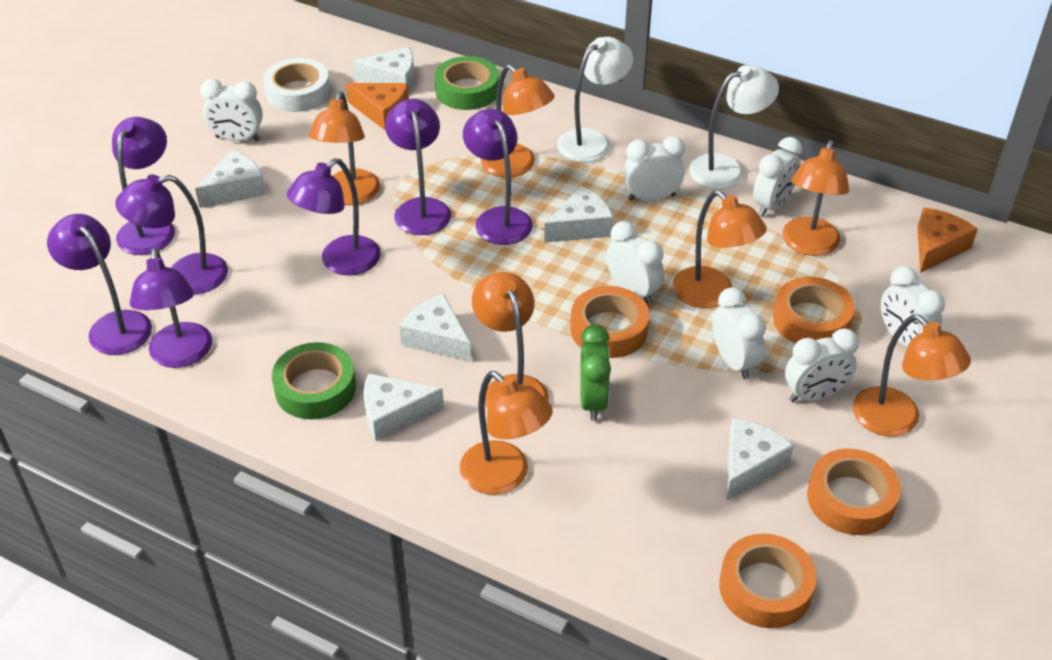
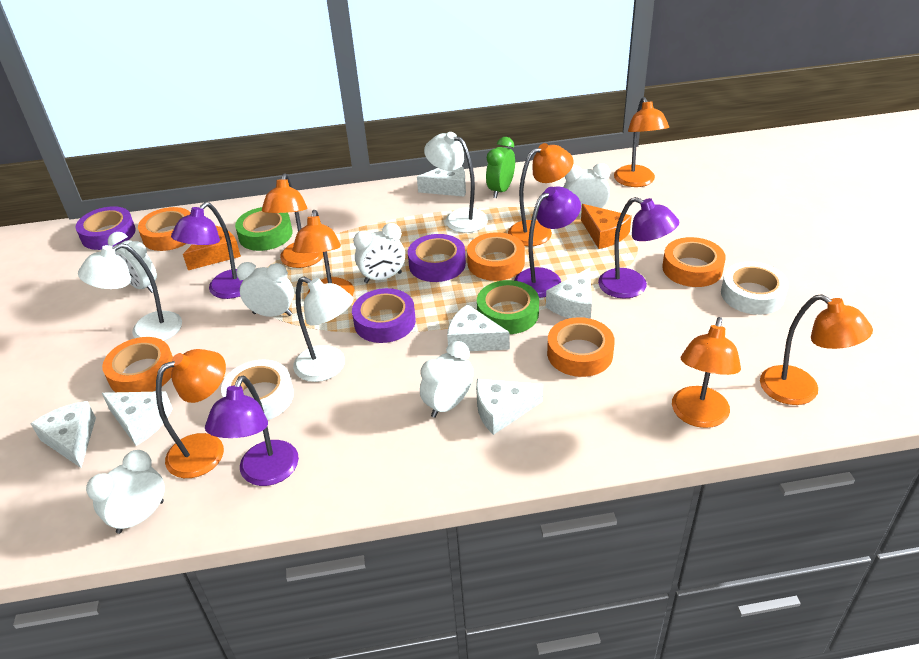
orange tape: [570,286,650,358] [719,534,816,628] [773,277,855,344] [807,449,901,535] = 4 -> [102,337,173,392] [138,207,191,251] [467,232,525,281] [547,317,615,377] [662,237,726,287] = 5
purple lamp: [47,214,152,355] [112,117,175,255] [115,174,228,294] [130,248,212,368] [287,158,381,276] [385,99,451,235] [463,109,533,245] = 7 -> [171,202,243,299] [205,375,299,486] [514,186,581,298] [598,197,679,299] = 4
purple tape: none = 0 -> [76,206,136,250] [352,288,416,343] [408,234,466,282] = 3
white clock: [200,79,263,141] [606,221,664,305] [623,136,685,201] [712,287,766,379] [753,137,802,217] [785,328,859,402] [881,266,945,347] = 7 -> [86,450,165,534] [108,232,157,293] [236,262,294,317] [353,223,405,283] [420,341,474,418] [564,163,610,214] = 6
white lamp: [557,37,633,163] [689,65,779,189] = 2 -> [78,243,182,341] [293,277,353,382] [424,132,488,233] = 3
white tape: [263,58,330,112] = 1 -> [221,360,294,420] [721,262,789,315] = 2

